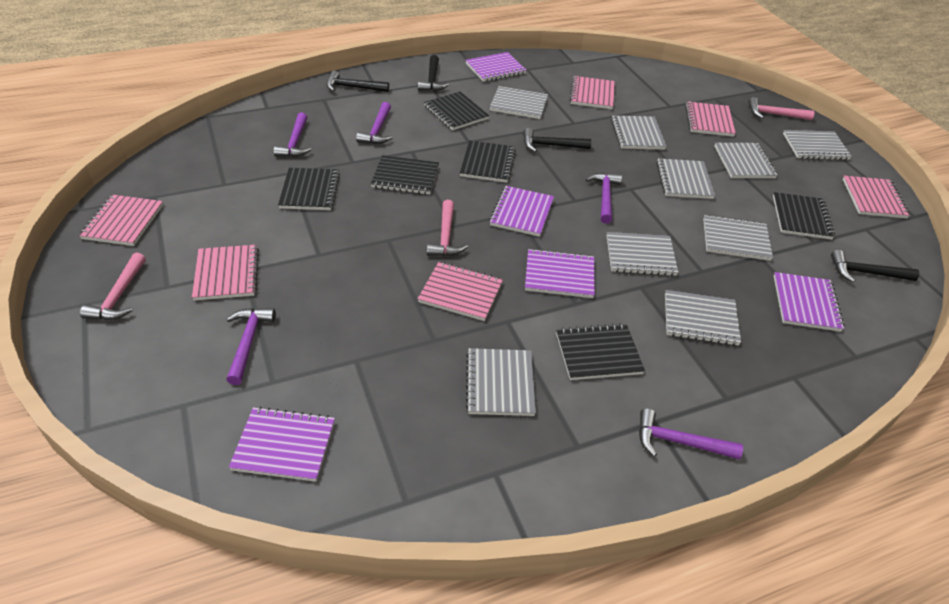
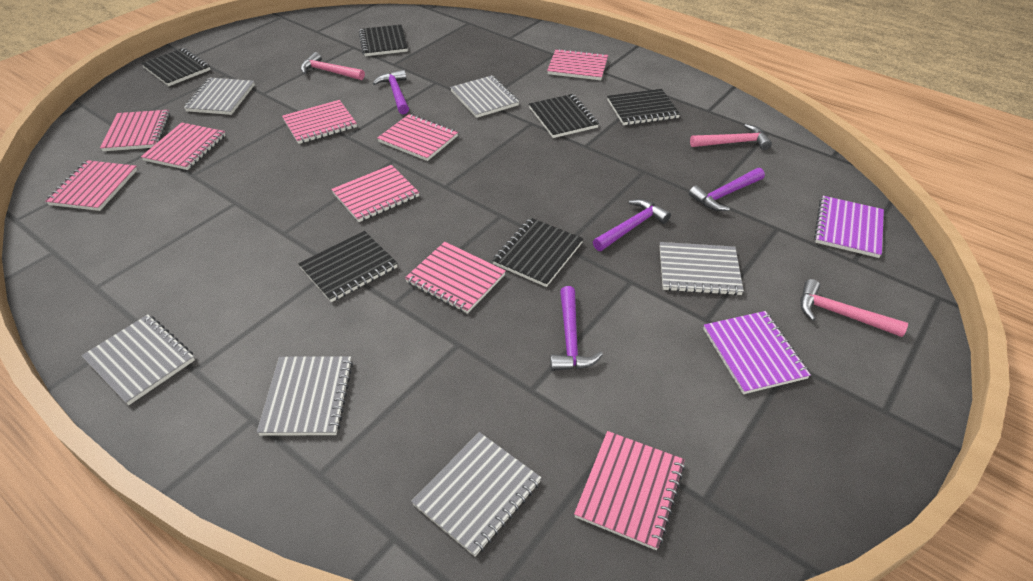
black hammer: [326,71,389,92] [418,55,449,91] [523,128,591,152] [831,250,919,282] = 4 -> none = 0
grey notebook: [466,348,536,416] [490,86,548,119] [607,232,679,276] [611,116,666,149] [656,158,715,199] [665,290,741,346] [703,215,773,261] [714,143,777,178] [783,130,852,160] = 9 -> [81,314,195,405] [184,78,255,115] [257,356,353,436] [411,432,541,556] [450,75,519,118] [660,242,744,296] = 6
pink notebook: [79,194,163,246] [192,245,259,301] [418,262,503,321] [570,76,615,109] [685,101,736,137] [843,176,910,218] = 6 -> [45,160,137,211] [100,110,170,151] [141,122,225,170] [282,100,357,144] [331,165,419,222] [377,114,458,161] [405,242,506,314] [547,48,608,80] [574,431,685,550] = 9
purple hammer: [226,308,276,385] [274,112,312,157] [356,102,392,144] [586,173,622,224] [639,408,743,459] = 5 -> [373,70,409,114] [550,286,603,371] [593,199,671,251] [689,168,765,211] = 4
purple notebook: [229,407,335,482] [466,52,526,82] [489,186,554,237] [525,249,595,298] [774,272,845,332] = 5 -> [703,311,811,394] [814,196,884,258] = 2

